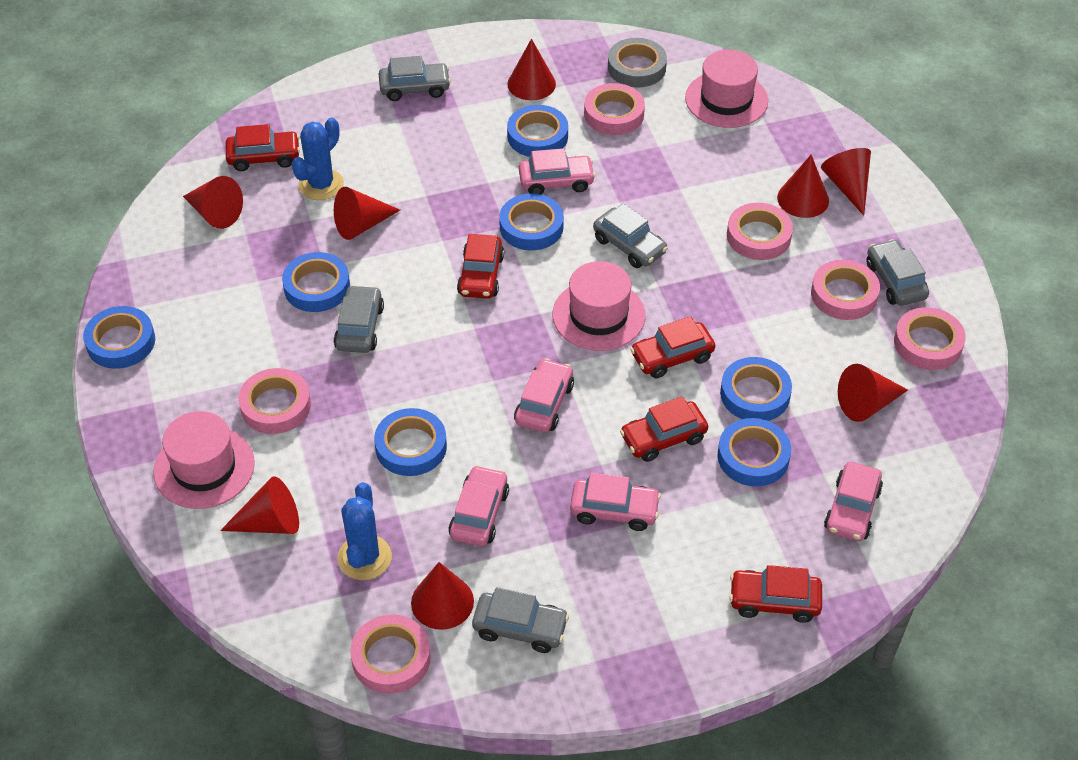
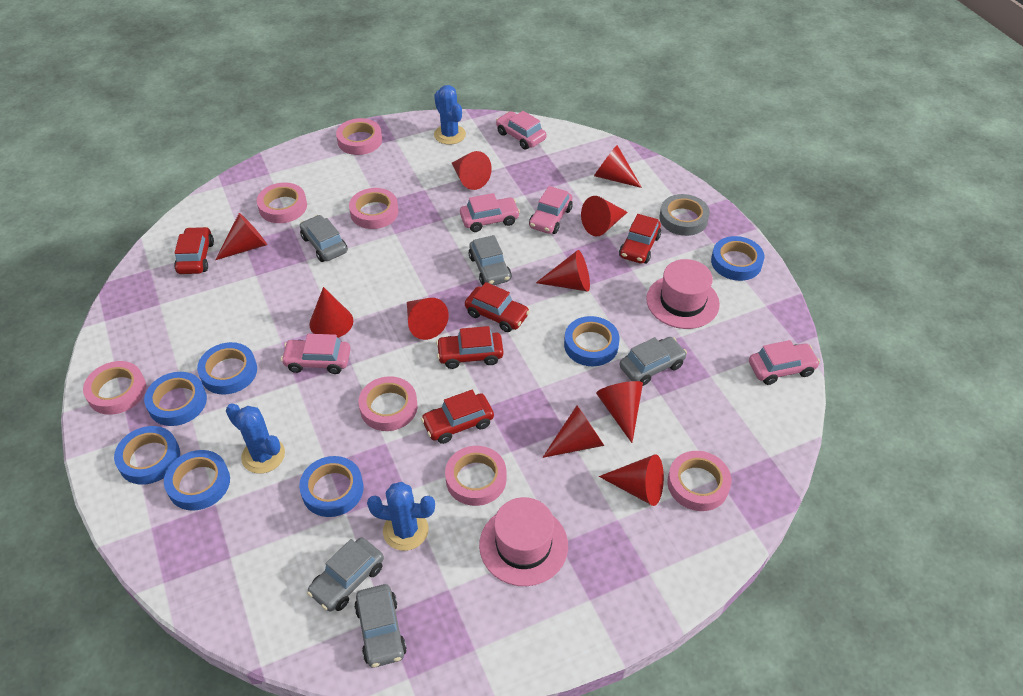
blue cactus: [292,118,344,200] [338,482,392,580] = 2 -> [226,403,285,474] [367,482,435,551] [434,85,466,145] = 3
pink hat: [153,411,255,509] [552,261,646,351] [685,49,768,128] = 3 -> [479,497,568,586] [646,259,720,329] = 2
pink tape: [238,368,311,434] [350,614,431,694] [584,83,645,135] [727,203,793,260] [811,260,880,320] [894,307,966,370] = 6 -> [83,361,146,415] [257,182,307,223] [336,118,382,155] [349,188,398,229] [358,376,418,431] [445,446,507,506] [667,451,731,511] = 7
red cone: [183,176,243,229] [220,476,299,534] [334,187,400,240] [411,562,474,630] [507,39,556,100] [777,155,829,218] [821,148,871,215] [838,364,908,422] = 8 -> [215,213,267,260] [309,287,353,338] [407,298,449,340] [452,151,492,190] [536,250,590,291] [542,405,604,458] [581,196,628,236] [594,145,642,188] [596,381,643,443] [599,454,664,506] = 10

